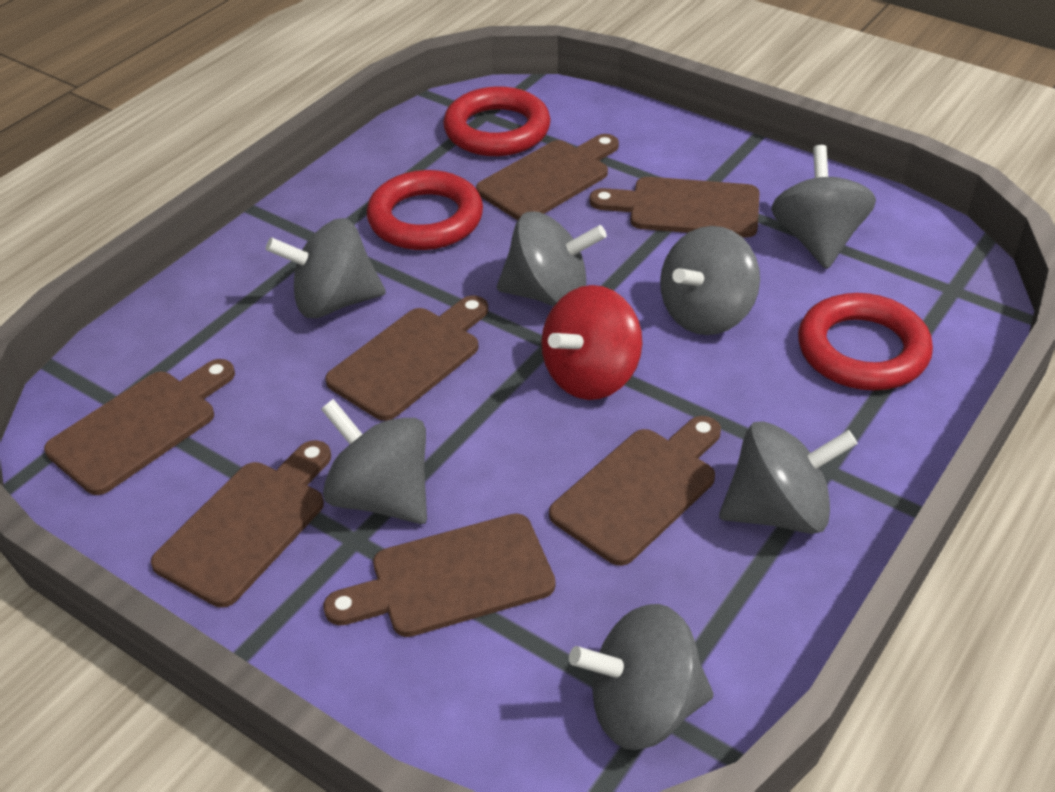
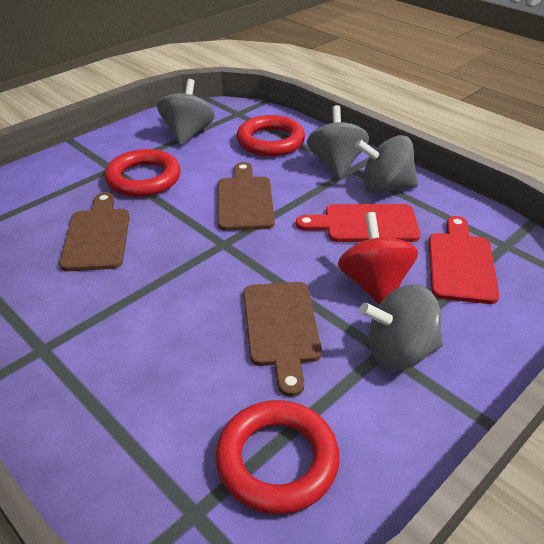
brown cutting board: [44,359,235,495] [151,440,331,608] [323,513,555,637] [325,295,488,421] [476,134,619,220] [549,416,721,566] [589,177,760,237] = 7 -> [59,192,130,271] [218,162,275,231] [243,282,322,397] = 3
grey spinning top: [266,218,386,318] [321,399,427,524] [497,212,607,306] [569,604,714,750] [660,226,760,335] [719,421,857,534] [771,145,876,269] = 7 -> [157,79,215,146] [307,105,369,179] [355,135,418,194] [360,285,443,371] = 4
red cutting board: none = 0 -> [296,204,420,242] [429,216,499,304] = 2

